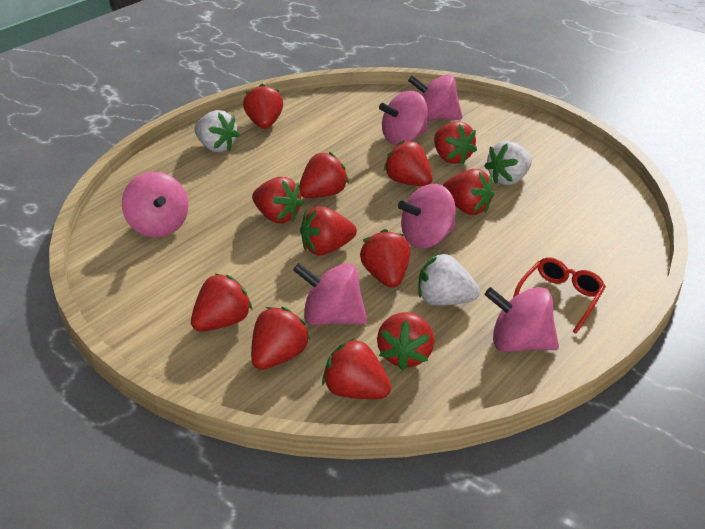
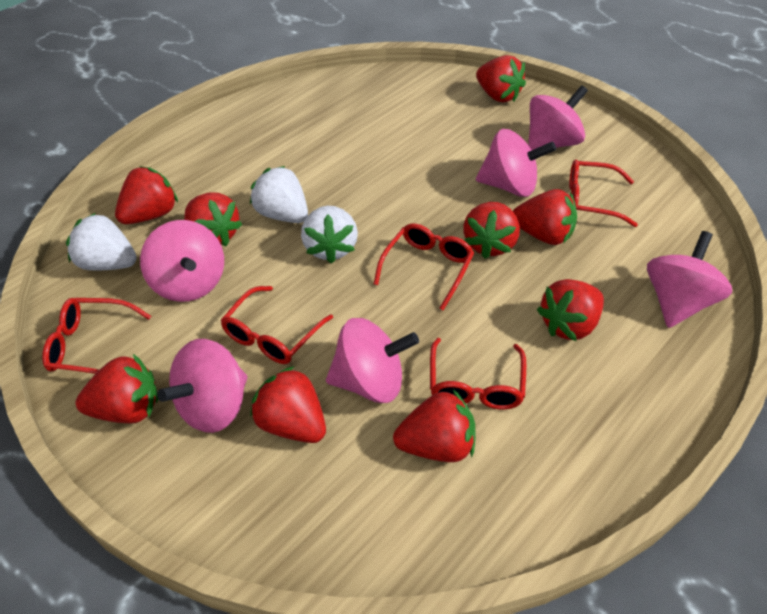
red glasses: [513,257,606,333] = 1 -> [42,298,151,374] [220,286,333,364] [374,223,474,310] [430,338,526,410] [569,160,638,227] = 5
red strawberry: [191,274,253,332] [243,84,283,129] [251,307,310,370] [252,177,304,223] [299,152,349,198] [300,206,357,256] [322,338,391,399] [360,229,410,288] [377,312,434,371] [384,140,433,186] [434,121,477,165] [442,169,495,215] = 12 -> [76,354,158,424] [115,166,178,224] [184,193,242,247] [250,366,326,443] [393,390,476,462] [463,202,520,259] [476,55,526,102] [513,189,577,245] [537,279,604,341] = 9

